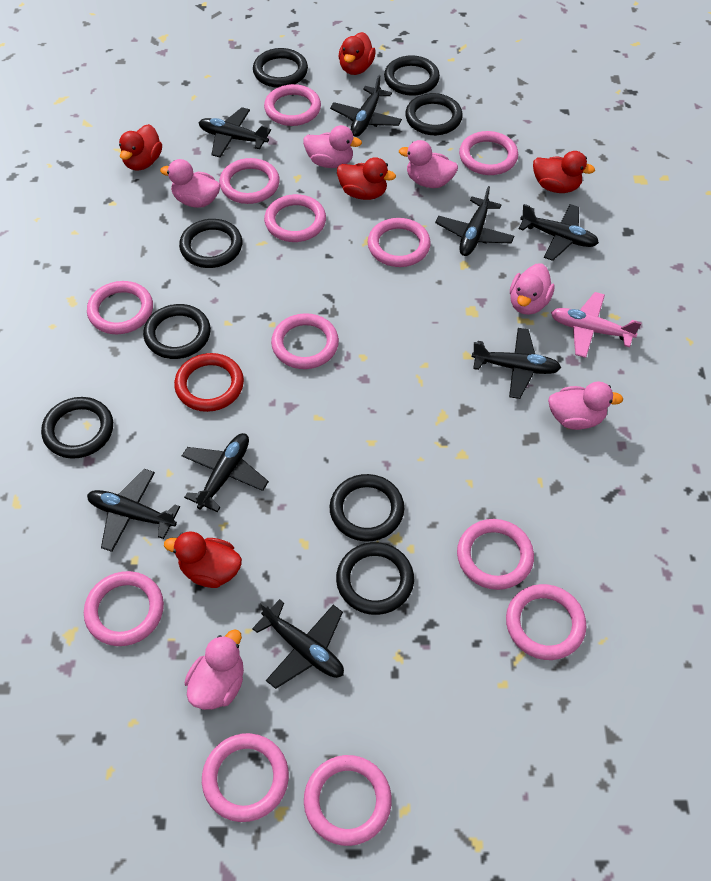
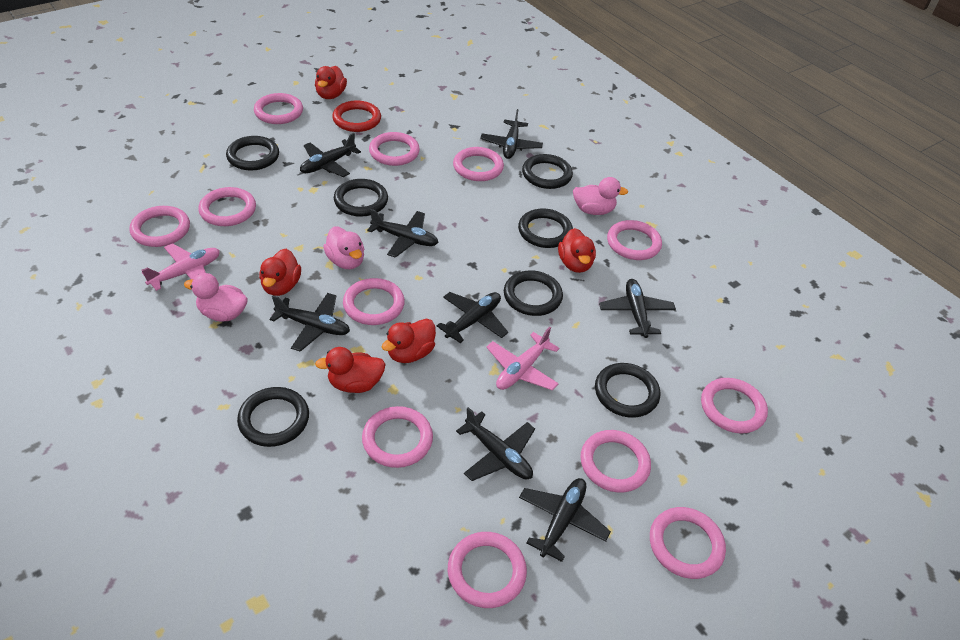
black ring: [41,397,113,459] [143,304,211,359] [179,219,242,268] [253,48,308,88] [330,474,404,542] [336,542,414,615] [384,55,440,96] [405,93,463,135] = 8 -> [226,136,279,170] [237,387,309,447] [334,179,388,217] [504,271,563,316] [518,208,573,248] [522,154,573,189] [595,363,660,418] = 7
pink duck: [160,159,220,208] [185,629,244,710] [303,125,362,168] [399,140,458,188] [510,263,555,315] [548,381,623,430] = 6 -> [184,273,248,322] [323,226,364,270] [573,177,628,215] = 3
pink plane: [551,292,641,358] = 1 -> [142,243,220,291] [486,327,559,391] = 2

